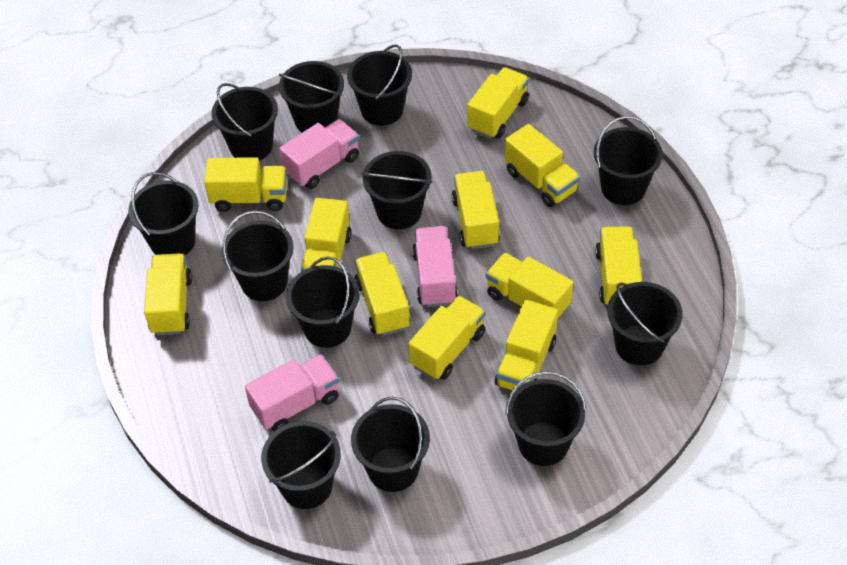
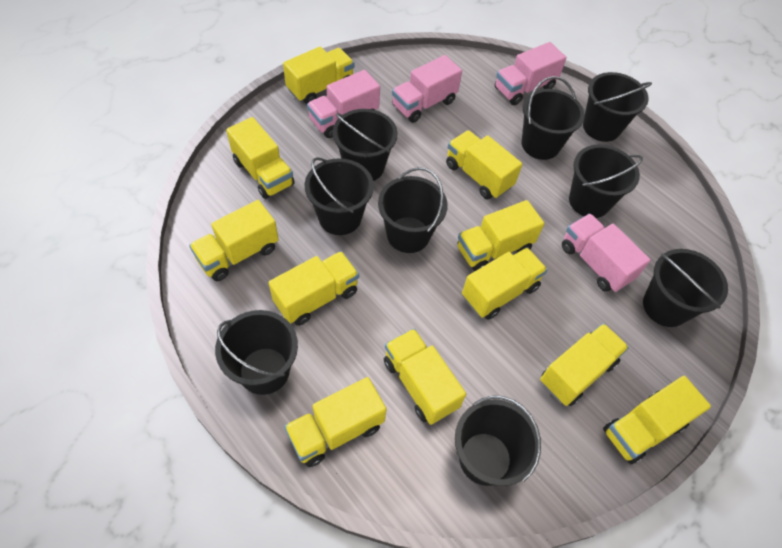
black bucket: [128,172,199,255] [212,83,278,161] [222,211,294,301] [261,421,341,509] [279,61,344,133] [286,256,360,348] [347,44,412,126] [351,397,430,492] [362,151,432,229] [505,371,586,466] [594,116,663,205] [607,282,683,366] = 12 -> [215,310,298,395] [305,157,374,235] [333,109,398,181] [378,167,448,253] [455,396,541,486] [522,76,585,160] [569,144,643,218] [583,72,652,142] [643,249,728,327] = 9
pink truck: [245,354,339,431] [279,119,359,189] [412,226,458,307] = 3 -> [307,70,380,138] [392,55,462,123] [495,42,567,105] [562,214,651,292] = 4

